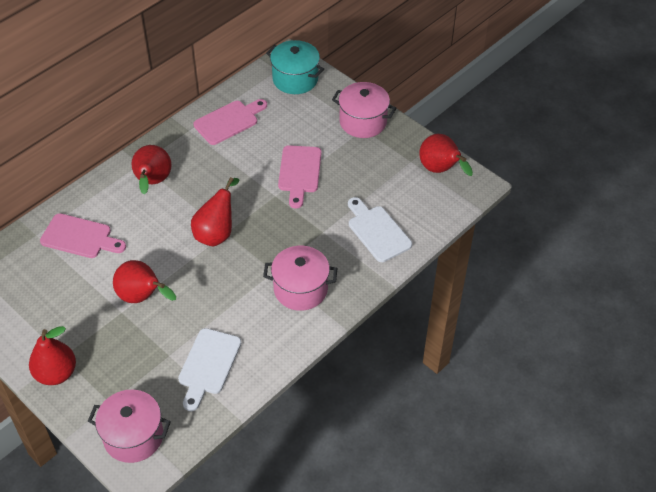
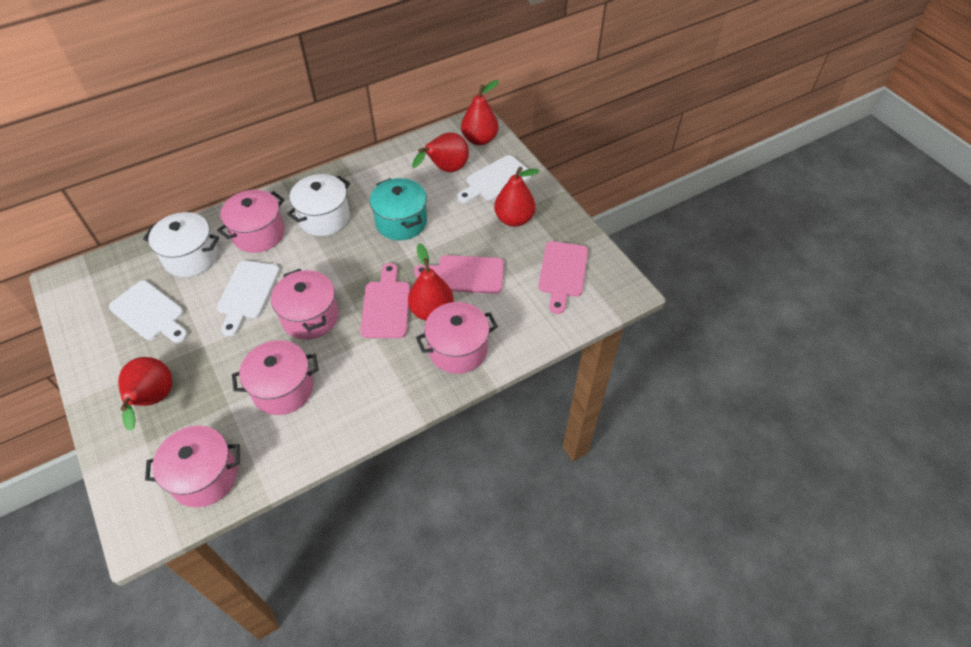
pink pot: [88,390,171,463] [263,246,337,311] [332,82,396,138] = 3 -> [145,426,240,507] [217,190,285,253] [232,340,319,415] [271,269,339,340] [416,302,498,374] = 5
white cutting board: [178,328,241,411] [348,197,412,262] = 2 -> [109,280,188,343] [217,261,280,336] [457,155,532,203] = 3
white pot: none = 0 -> [143,212,219,277] [287,174,350,236] = 2

